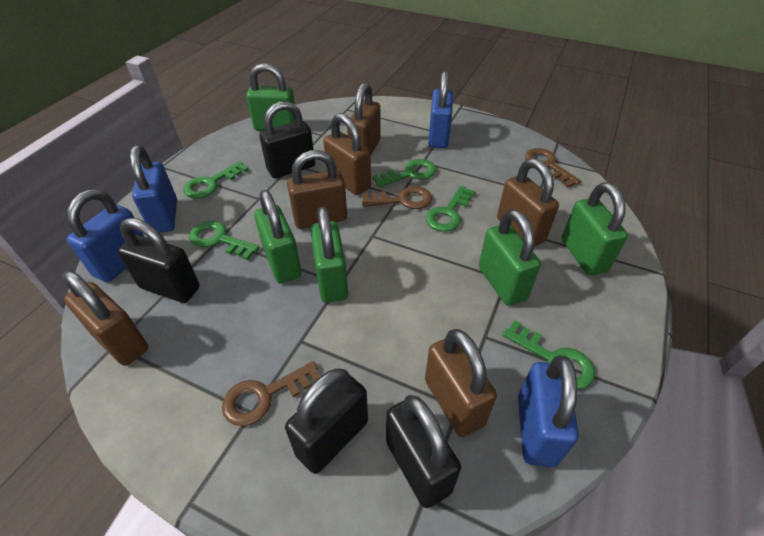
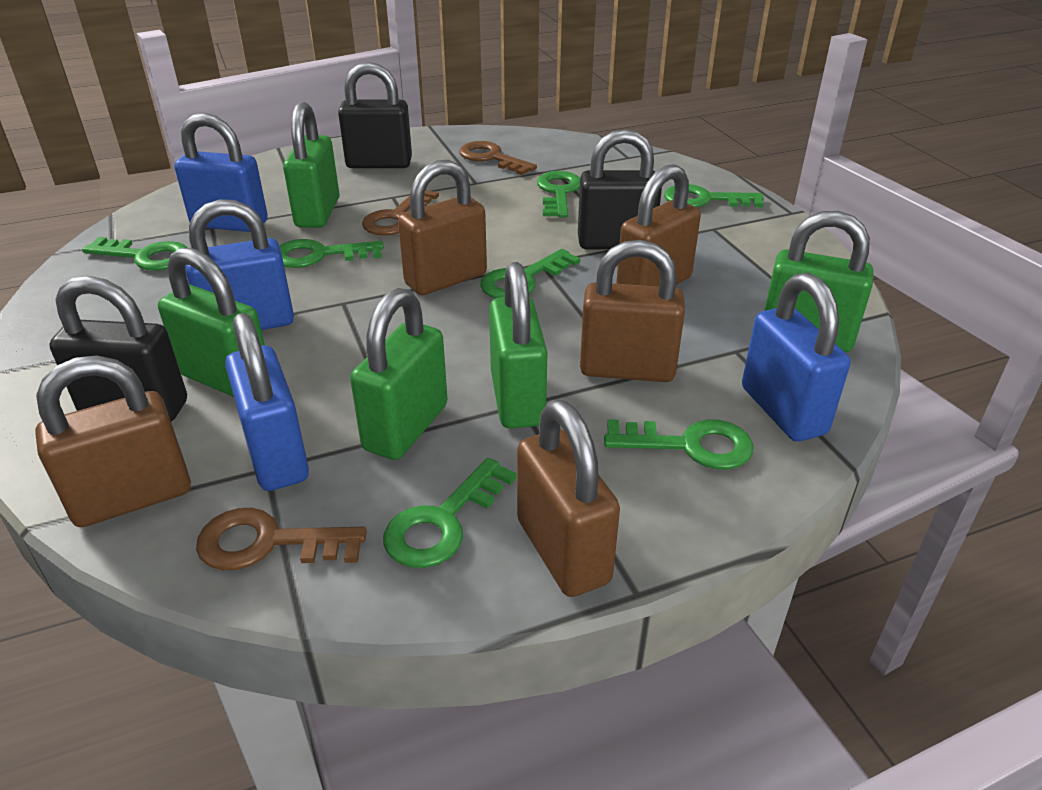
black padlock: [118,218,200,303] [259,101,315,178] [285,369,368,474] [386,395,461,508] = 4 -> [49,276,187,421] [338,62,412,168] [578,129,662,249] = 3
brown padlock: [62,271,148,366] [287,150,347,229] [323,113,371,195] [347,82,380,156] [425,329,497,437] [497,158,559,247] = 6 -> [35,355,191,527] [398,160,487,295] [517,399,620,597] [580,240,685,382] [616,164,701,286] = 5
green key: [183,161,249,199] [189,221,260,260] [372,159,436,188] [426,186,476,232] [502,320,595,389] = 5 -> [82,237,187,271] [280,239,384,268] [383,458,517,568] [480,249,580,298] [537,171,580,217] [604,419,753,470] [664,184,764,207] = 7

